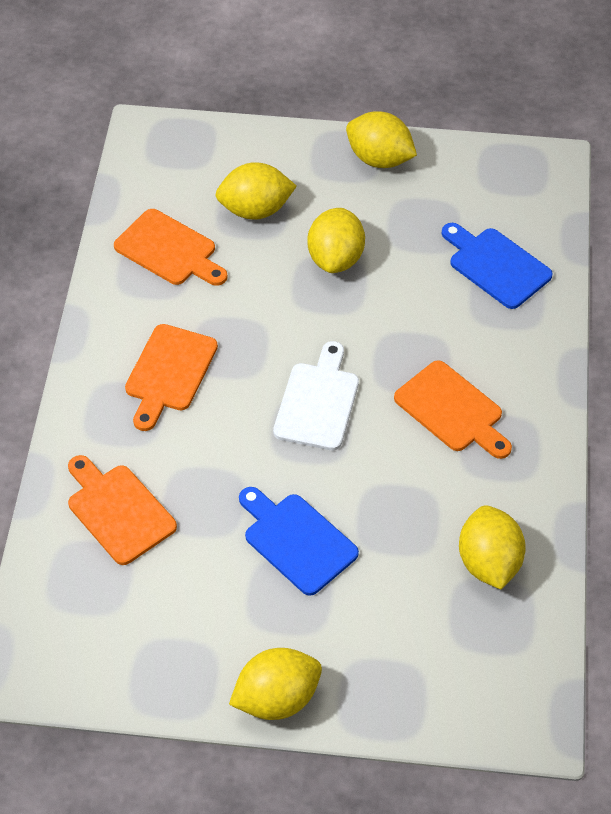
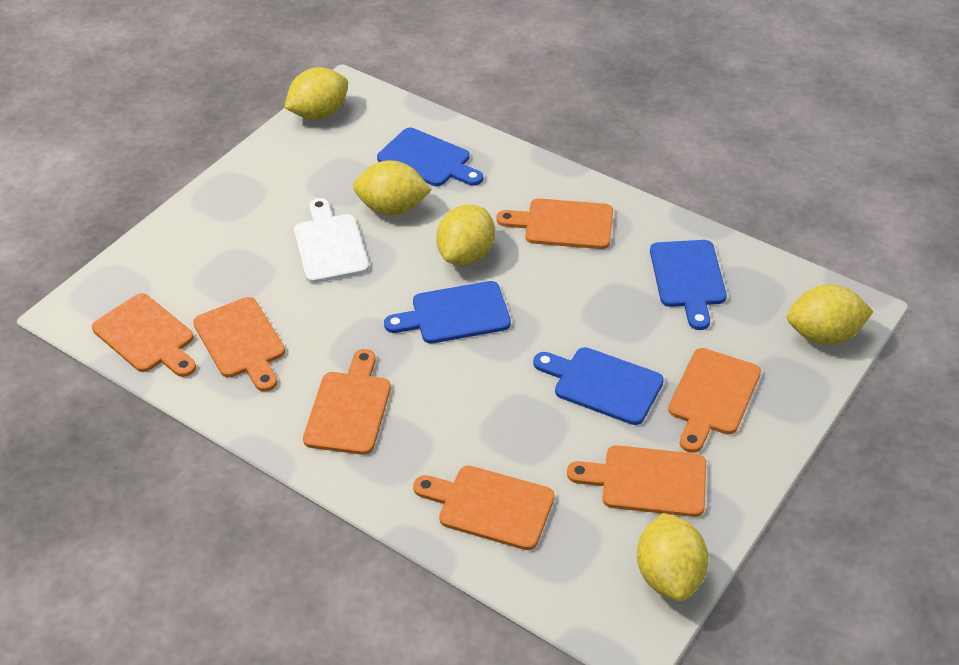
blue cutting board: [239,487,359,596] [441,223,553,309] = 2 -> [377,128,483,186] [384,281,511,343] [533,347,664,425] [650,240,727,330] = 4
orange cutting board: [68,455,177,565] [114,209,227,286] [125,324,218,431] [394,360,512,459] = 4 -> [92,293,196,377] [193,297,285,392] [303,349,391,455] [413,466,555,550] [497,198,613,249] [567,445,706,517] [668,348,761,453] = 7

